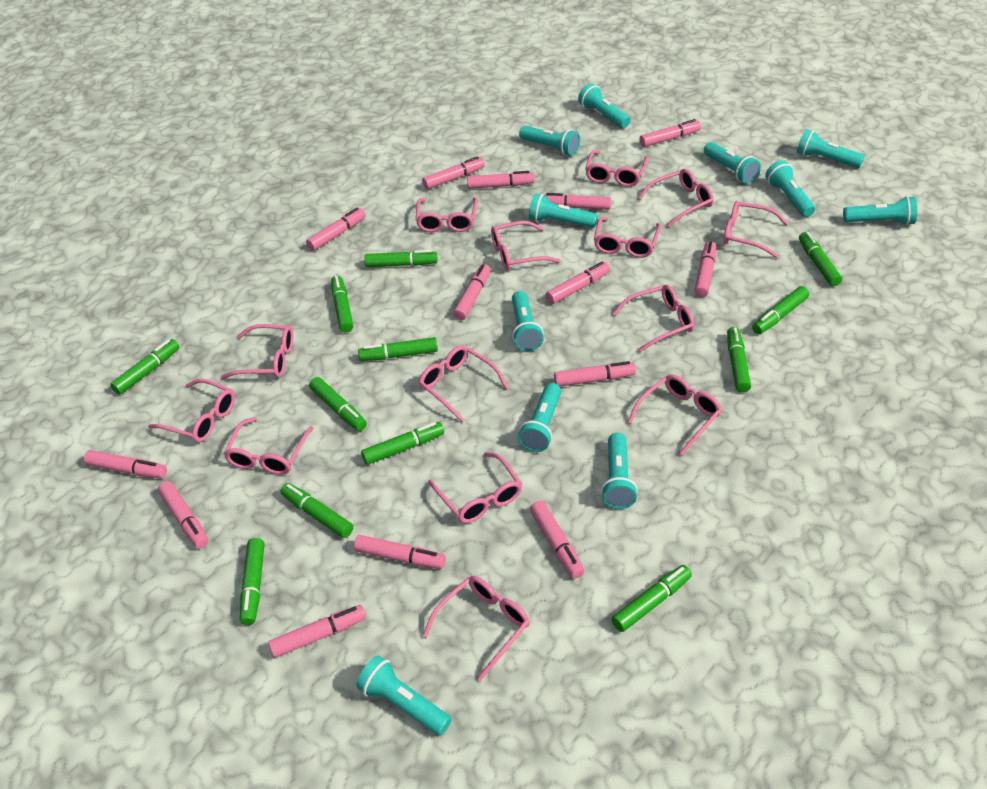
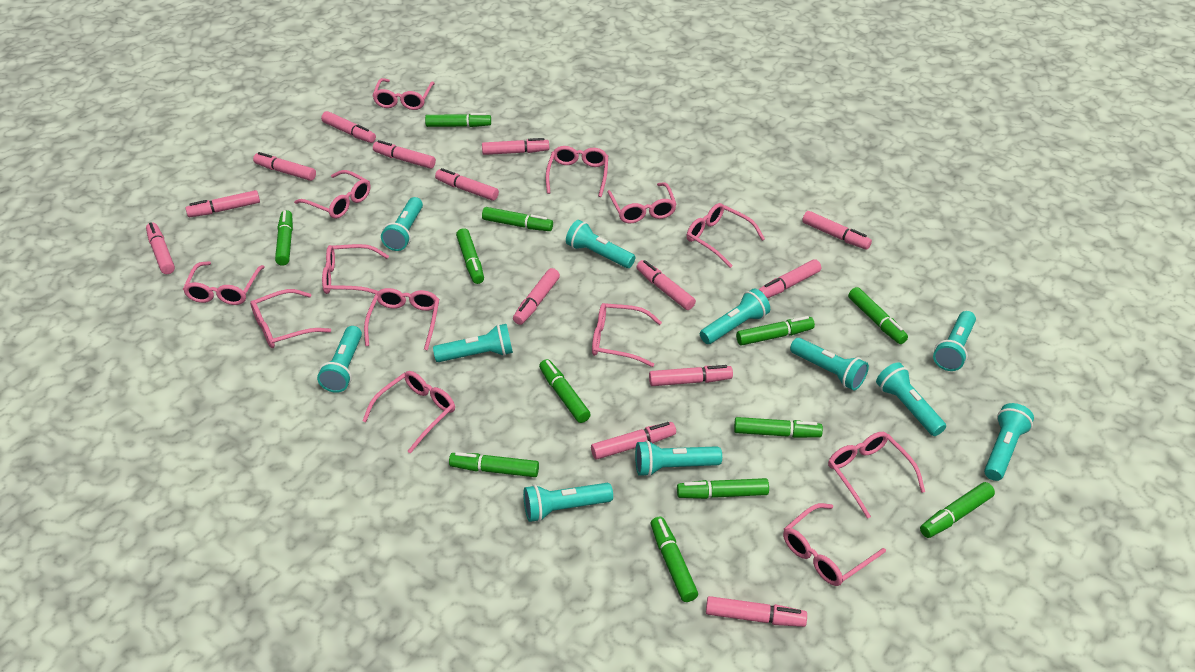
pink glasses: [148,379,235,442] [221,324,293,379] [224,417,314,475] [416,198,478,232] [419,345,509,423] [423,576,530,681] [428,452,522,523] [491,221,561,270] [585,150,649,187] [594,217,661,258] [612,285,694,352] [627,375,722,456] [638,169,714,227] [723,201,789,258] = 14 -> [183,261,265,305] [250,289,331,348] [294,170,370,219] [322,244,389,294] [362,371,455,454] [364,288,439,350] [372,78,435,110] [546,146,608,197] [592,303,662,367] [607,182,677,223] [687,203,765,268] [783,503,886,586] [828,432,925,519] = 13

